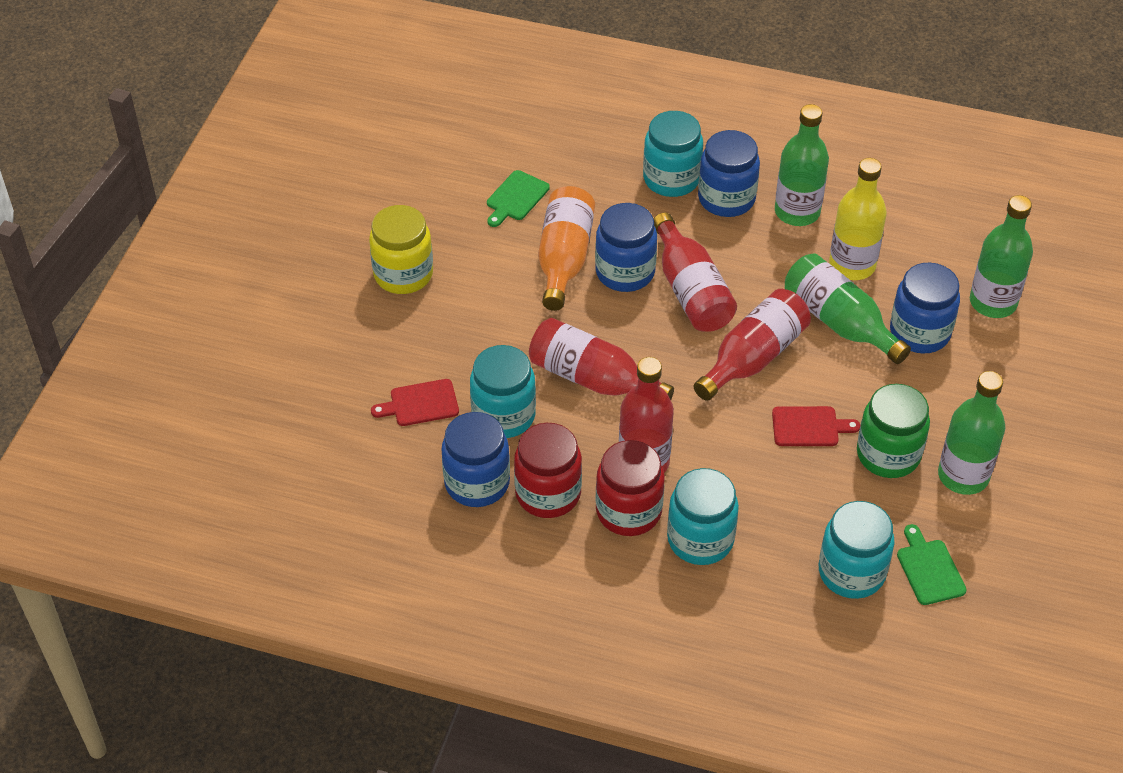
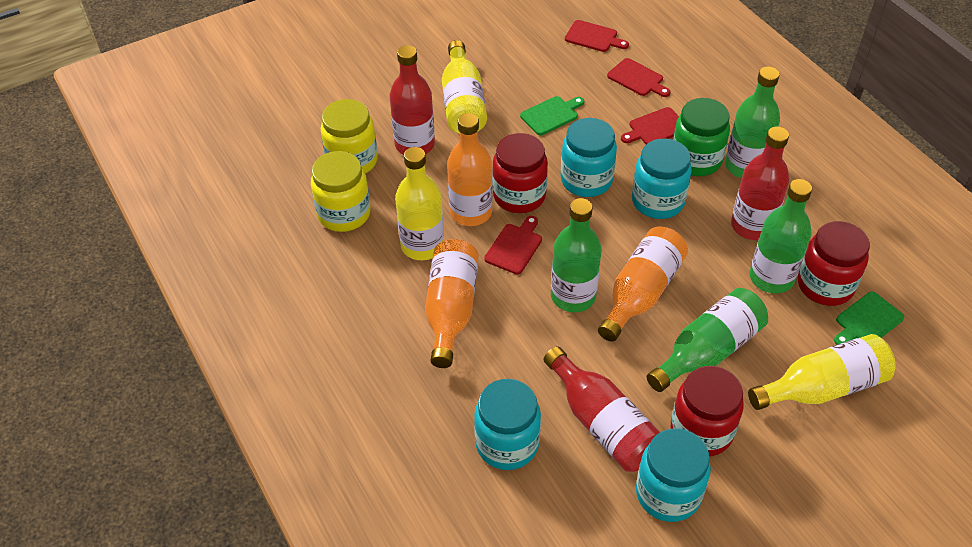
blue jar: [441,412,510,507] [595,203,657,292] [698,130,760,217] [890,263,960,354] = 4 -> none = 0
orange bottle: [538,186,595,311] = 1 -> [425,239,479,368] [447,113,493,226] [598,227,688,342] = 3
red bottle: [529,318,674,400] [619,357,674,473] [654,212,737,332] [693,289,811,401] = 4 -> [390,45,435,155] [544,346,660,472] [731,126,789,240] = 3
red cutting board: [371,379,459,426] [772,406,860,446] = 2 -> [484,216,542,274] [565,20,629,52] [607,58,671,97] [621,107,679,144] = 4
red jar: [514,423,582,518] [595,440,665,536] = 2 -> [492,133,548,213] [671,366,744,456] [798,221,870,306] = 3
yellow bottle: [829,158,887,280] = 1 -> [395,147,444,260] [442,40,487,134] [748,334,896,410] = 3
yellow jar: [369,205,433,294] = 1 -> [311,151,371,232] [321,99,378,174] = 2

